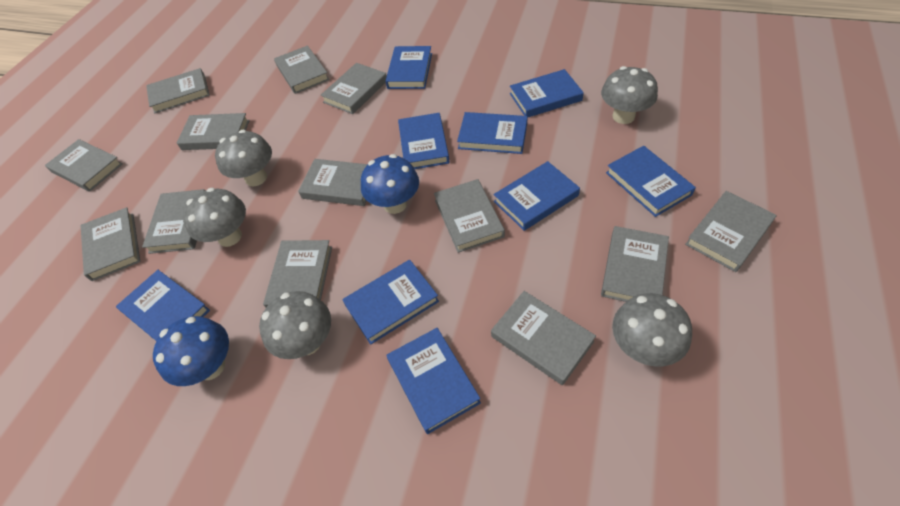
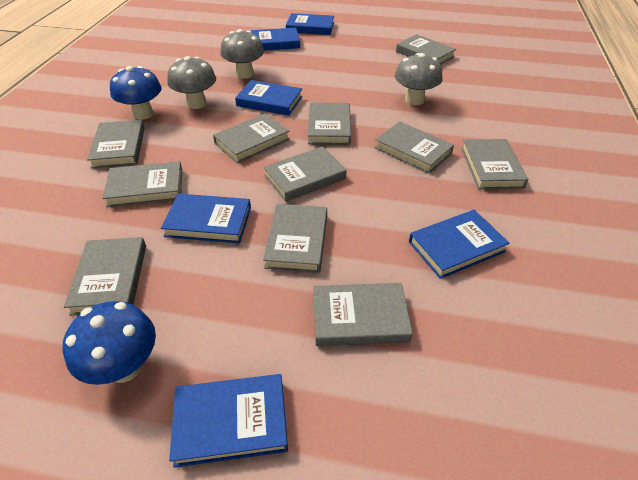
blue book: [116,270,210,341] [342,260,439,345] [385,46,432,89] [387,328,481,434] [398,113,450,169] [457,112,528,154] [494,161,580,231] [510,69,584,117] [606,146,696,217] = 9 -> [161,194,251,243] [169,374,288,468] [235,80,302,116] [250,28,300,51] [286,13,334,35] [409,210,509,279] = 6
grey book: [45,139,122,192] [81,207,141,281] [142,189,205,254] [146,68,210,114] [176,113,250,150] [263,240,332,308] [274,45,330,94] [298,159,368,206] [321,63,387,114] [434,179,505,253] [491,291,596,385] [601,226,669,302] [685,191,776,272] = 13 -> [64,237,146,316] [87,120,145,168] [102,161,182,207] [213,113,290,163] [263,204,327,273] [264,146,346,202] [308,102,351,145] [313,283,413,346] [375,122,454,174] [396,34,456,65] [461,139,528,189] = 11
grey mushroom: [183,188,246,247] [215,130,272,187] [259,291,331,359] [601,66,658,124] [612,293,692,366] = 5 -> [167,56,216,109] [220,29,264,79] [395,53,443,105] = 3

